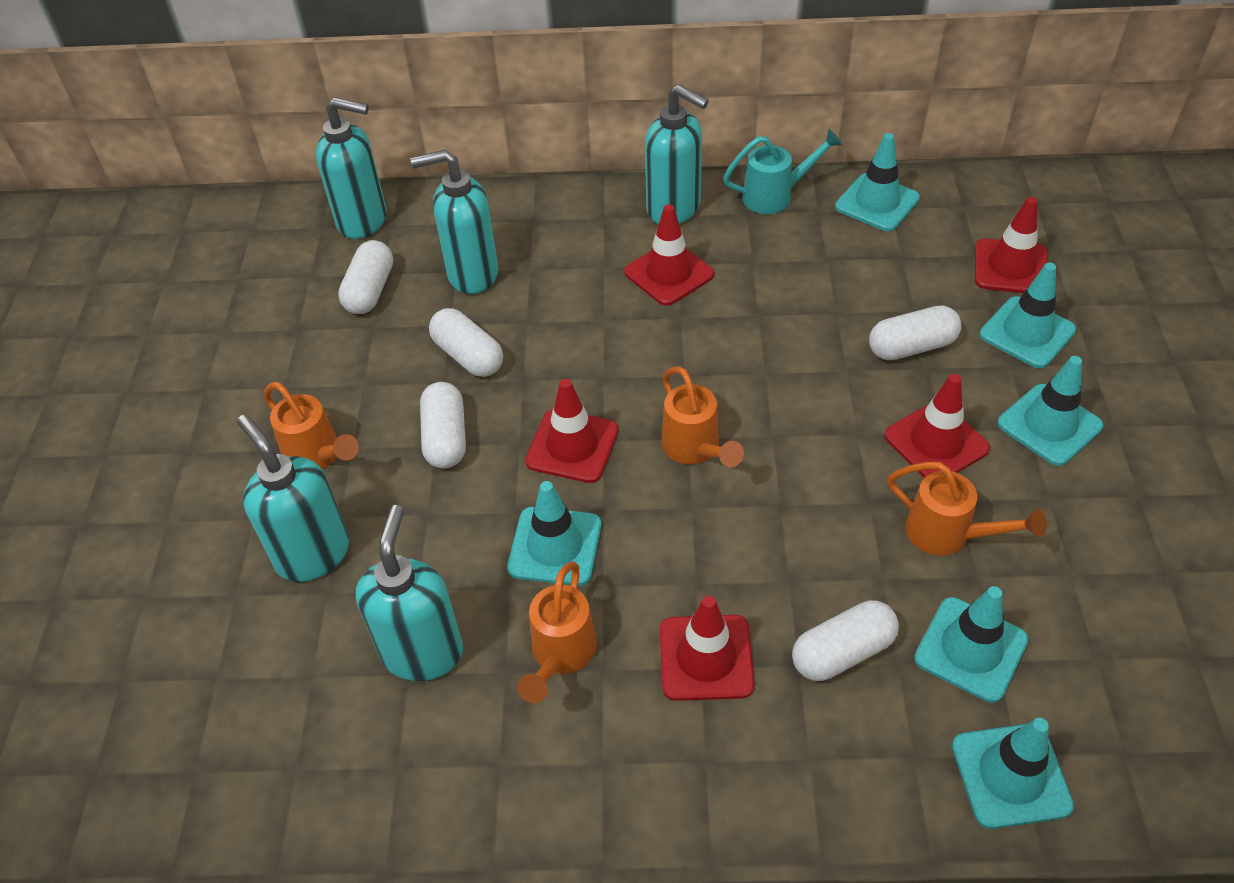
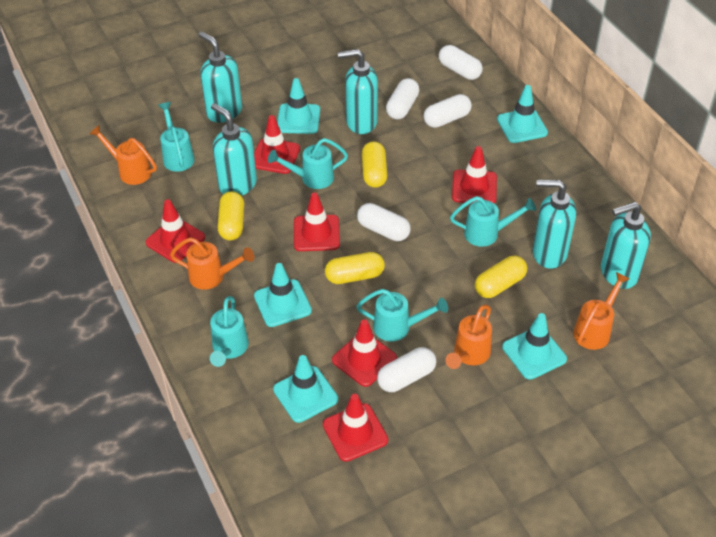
red traffic cone: [525,379,619,483] [624,204,714,306] [660,596,755,701] [884,374,990,478] [975,197,1048,293] = 5 -> [145,199,205,263] [254,115,300,174] [294,192,340,251] [323,394,388,462] [332,319,397,387] [452,146,497,203] = 6
turquoise traffic cone: [507,481,601,586] [835,133,920,231] [914,586,1029,703] [952,718,1074,829] [979,263,1076,368] [998,356,1103,466] = 6 -> [254,263,312,327] [273,355,338,423] [277,78,320,134] [497,85,548,143] [502,313,567,380] = 5
turquoise watering can: [723,129,842,214] = 1 -> [158,102,195,172] [210,296,249,367] [268,138,348,189] [356,289,448,342] [450,196,536,247] = 5
yellow capsule: none = 0 -> [218,191,244,241] [325,252,385,284] [362,141,387,188] [475,256,527,298] = 4

